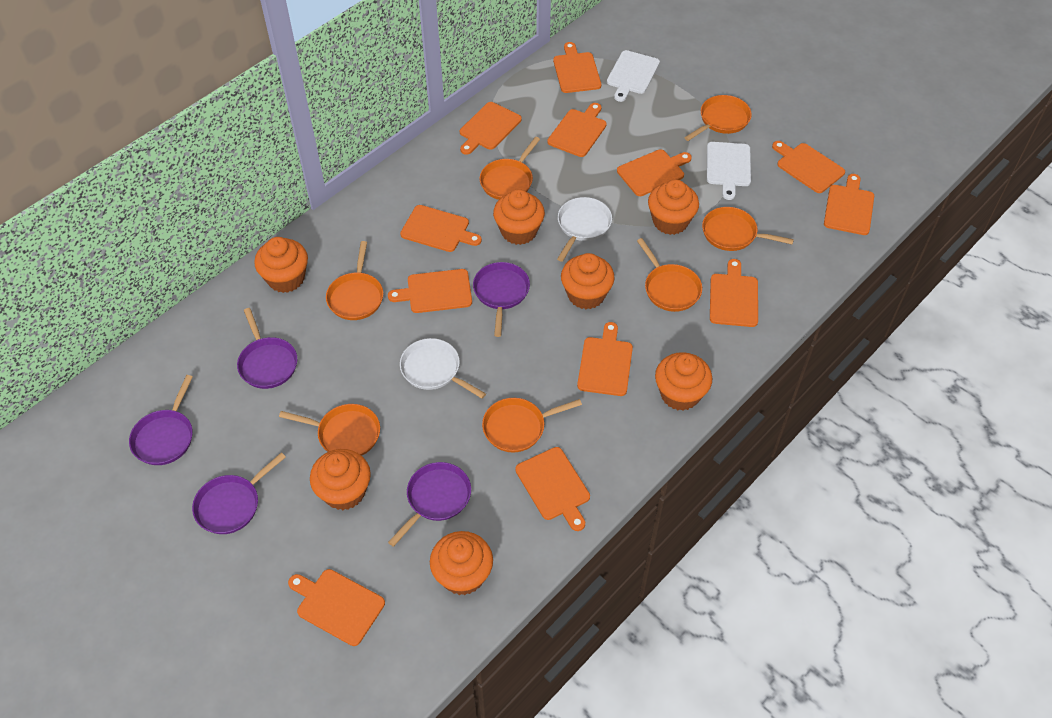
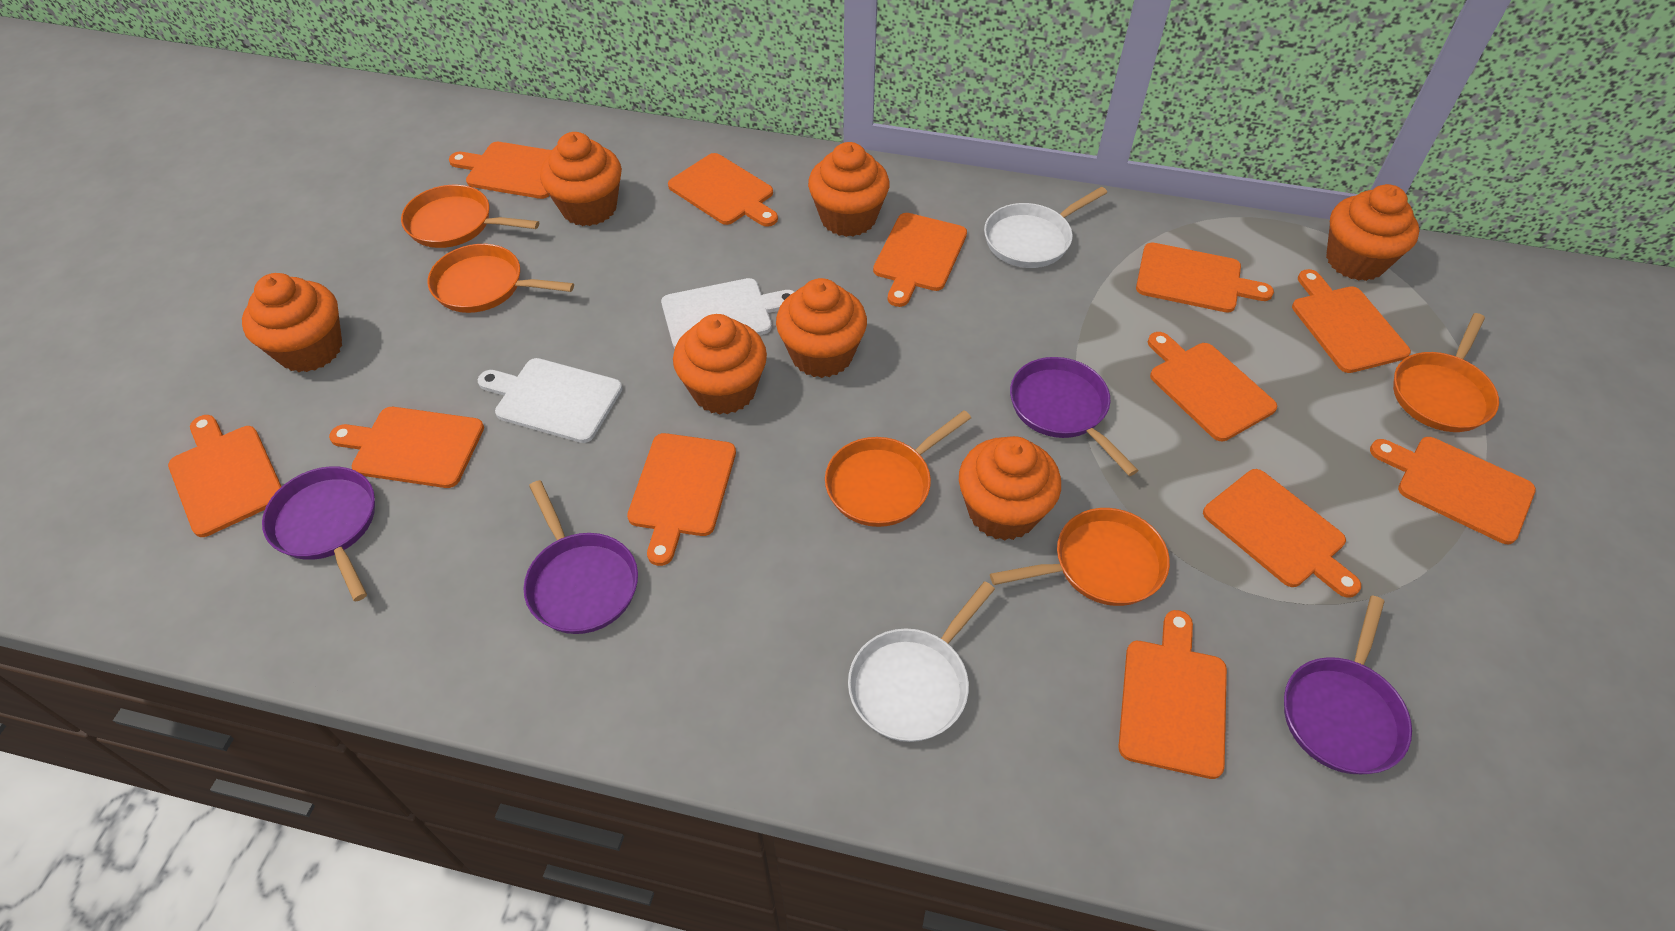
orange pan: [279,404,380,456] [326,241,383,320] [480,137,540,200] [482,398,582,453] [637,238,702,312] [684,95,752,141] [702,207,794,251] = 7 -> [401,185,539,248] [428,244,574,313] [825,411,971,527] [990,508,1170,606] [1393,313,1499,432] = 5
purple pan: [129,375,193,465] [192,452,286,534] [237,308,297,389] [388,462,471,547] [473,262,530,337] = 5 -> [262,466,375,602] [523,480,638,634] [1010,357,1139,476] [1284,596,1412,774] = 4

